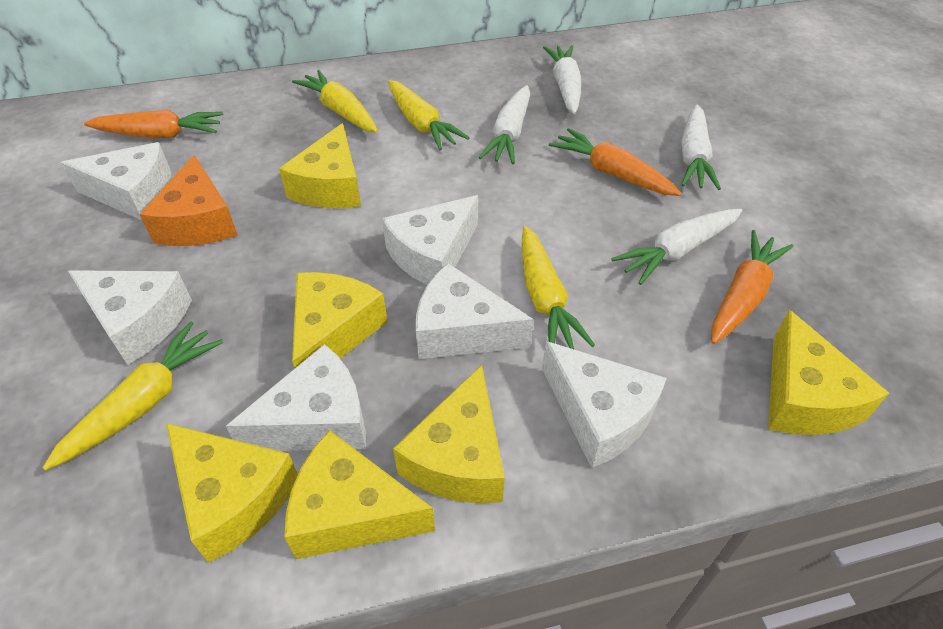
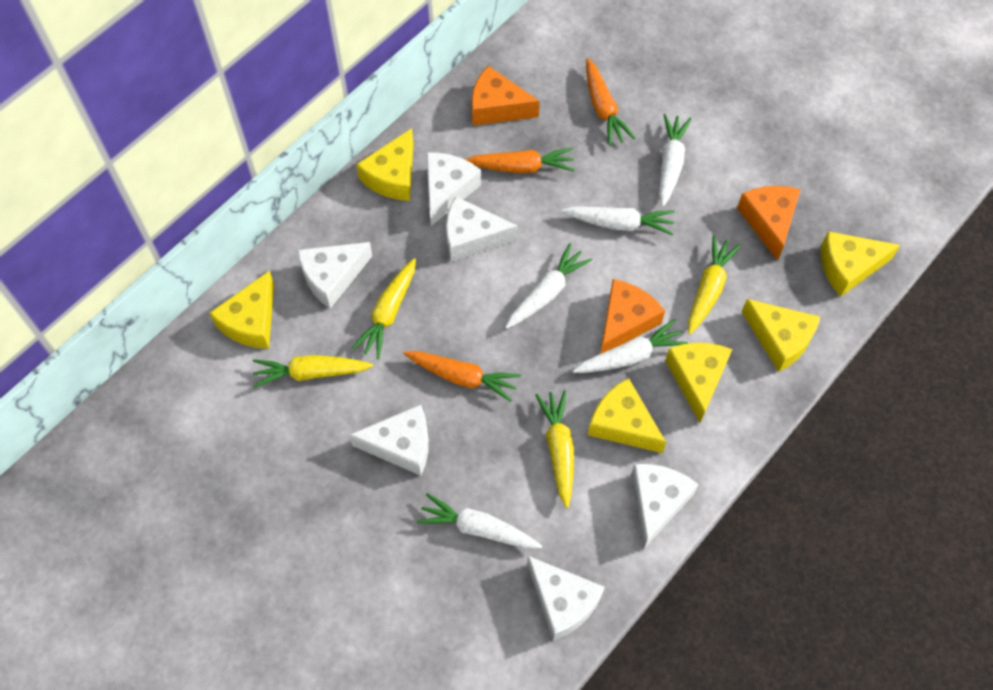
orange cheese: [139,155,238,246] = 1 -> [472,66,540,125] [600,279,665,354] [737,186,801,261] = 3
white carrot: [478,85,530,164] [543,45,581,114] [611,209,742,285] [681,104,721,190] = 4 -> [417,493,542,549] [505,243,592,329] [562,206,675,235] [573,319,688,373] [659,114,691,207] = 5

